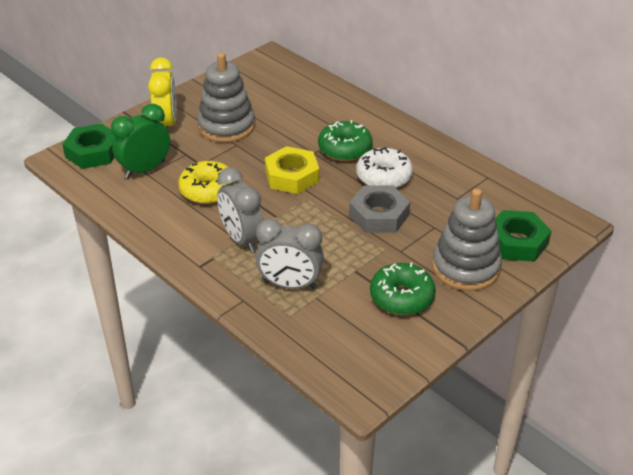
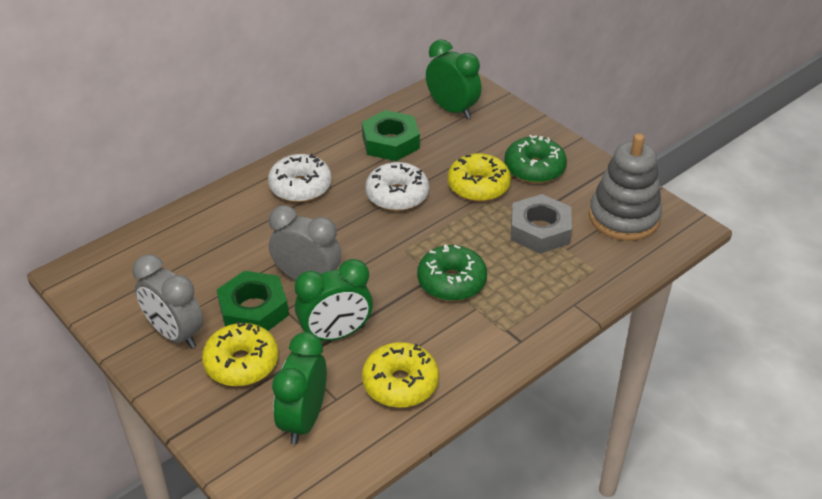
green clock: [111,104,170,178] = 1 -> [272,332,327,444] [294,259,373,341] [426,39,481,119] = 3
grey stacking toy: [197,53,255,142] [432,188,502,291] = 2 -> [589,133,662,241] = 1
white donut: [356,147,413,188] = 1 -> [268,154,332,202] [365,162,429,211] = 2
yellow clock: [148,58,177,130] = 1 -> none = 0
yellow donut: [178,161,235,204] = 1 -> [202,321,278,387] [362,342,439,408] [448,153,511,202] = 3
yellow nut: [265,146,319,194] = 1 -> none = 0

